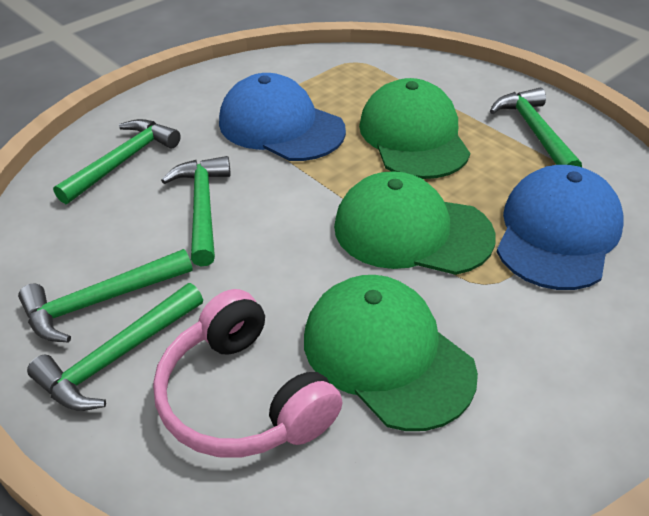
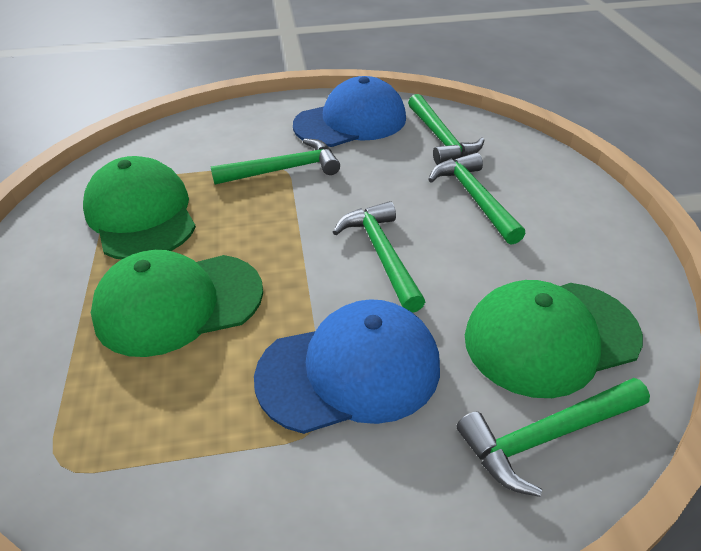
pink headphones: [153,289,343,458] = 1 -> none = 0

